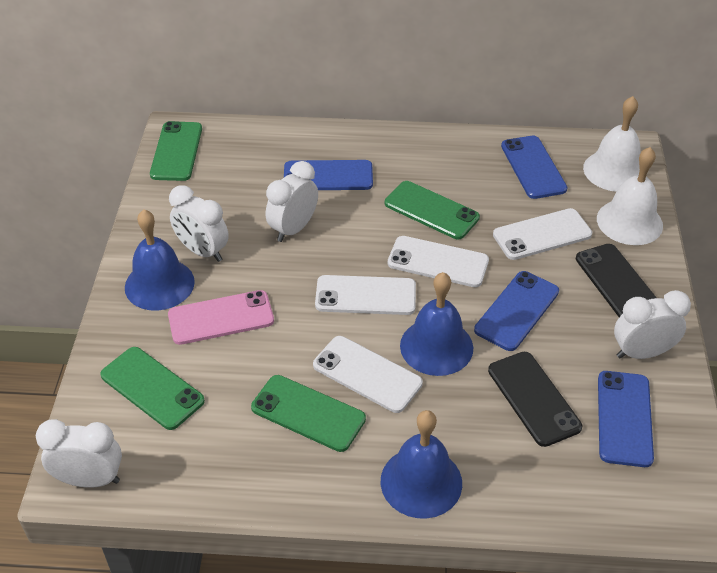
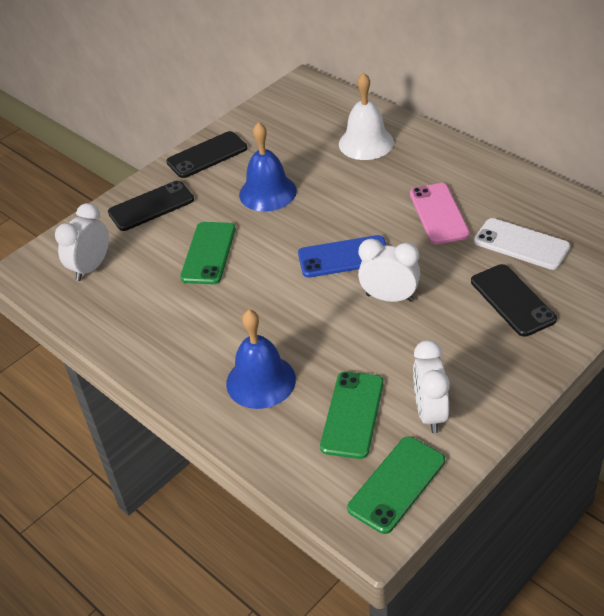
black phone: [488,352,582,447] [576,244,657,317] = 2 -> [108,181,194,231] [166,131,248,178] [471,264,557,337] = 3
blue bell: [125,210,195,311] [381,410,462,519] [400,272,473,376] = 3 -> [226,310,296,409] [239,122,297,212] = 2
blue phone: [284,160,373,190] [474,271,559,351] [501,136,568,199] [598,371,654,467] = 4 -> [298,235,387,278] = 1
green phone: [100,347,205,430] [150,121,202,181] [251,375,366,452] [385,181,480,239] = 4 -> [180,222,236,284] [320,372,384,459] [347,437,445,534] = 3
white bell: [583,96,640,192] [597,147,663,245] = 2 -> [339,72,394,160] = 1
white clock: [36,419,122,488] [169,185,229,262] [266,161,318,242] [614,290,691,359] = 4 -> [55,203,109,281] [358,239,420,302] [413,340,450,433] = 3
white phone: [313,336,423,413] [315,275,416,315] [388,236,489,287] [493,208,592,260] = 4 -> [474,218,570,270] = 1

